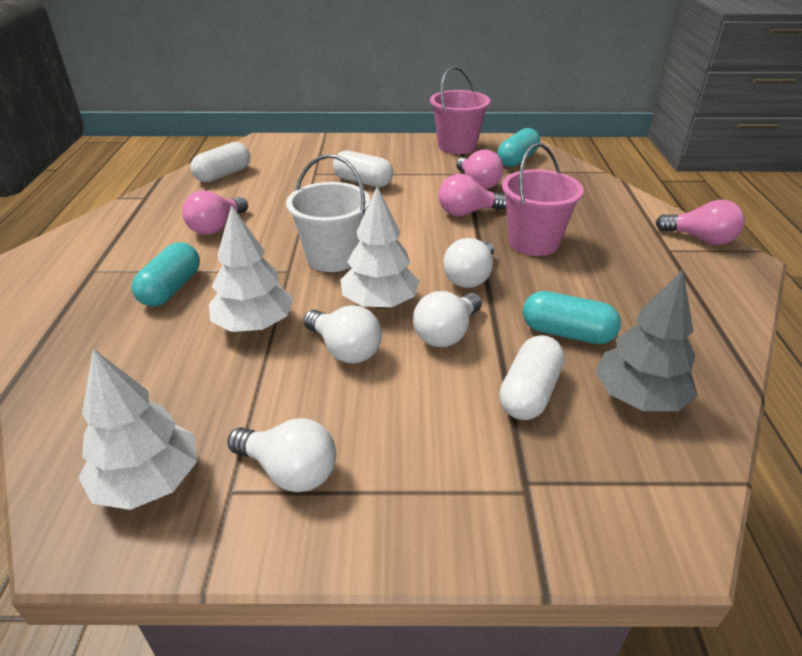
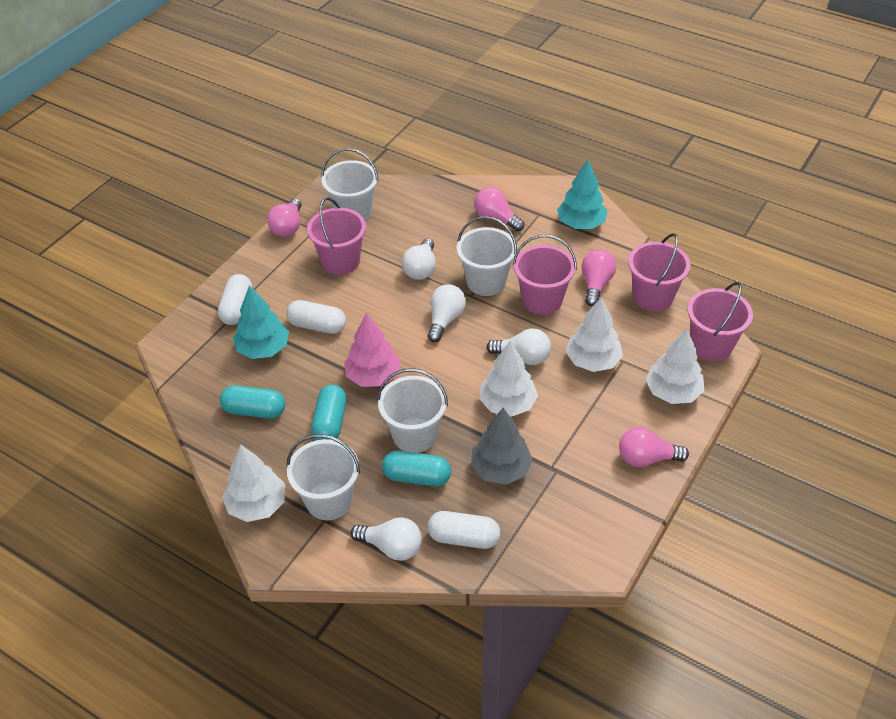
pink bucket: [430,66,490,154] [502,143,584,256] = 2 -> [307,197,366,275] [513,234,577,315] [628,233,691,312] [687,282,753,361] = 4
pink tree: none = 0 -> [344,313,401,387] = 1
turquoise tree: none = 0 -> [233,285,289,359] [557,160,607,229] = 2
white bucket: [286,154,370,272] = 1 -> [287,434,360,520] [321,148,379,221] [377,368,448,453] [457,216,517,296] = 4
white tree: [78,349,197,510] [209,205,293,332] [340,186,420,308] = 3 -> [222,444,285,522] [479,341,538,417] [565,297,623,372] [645,329,705,404] = 4

